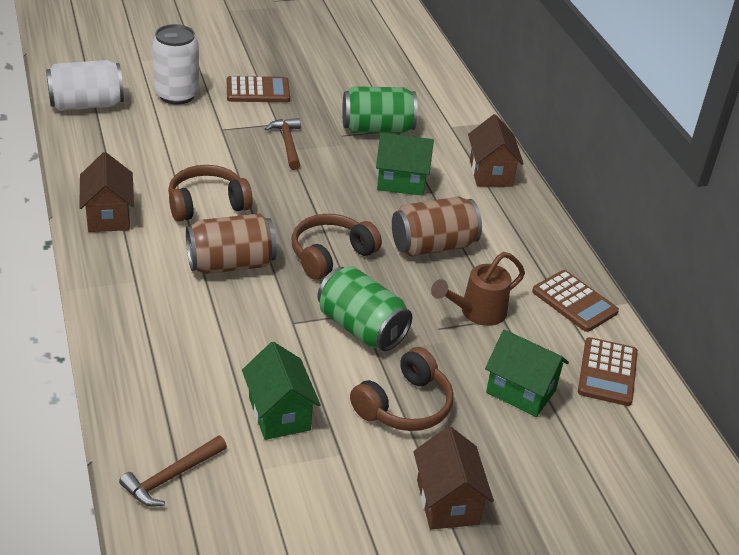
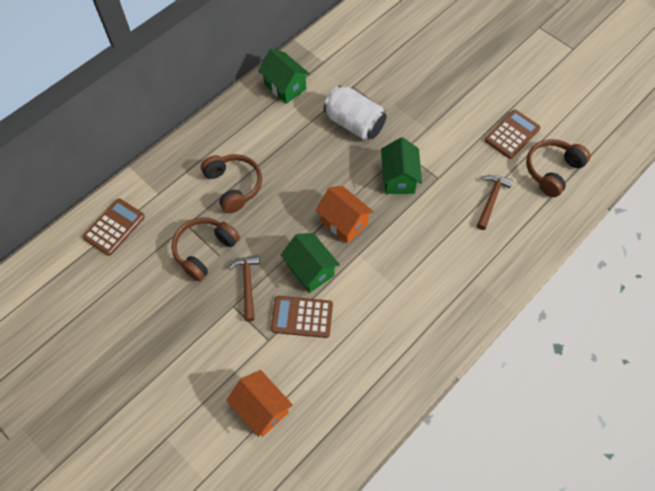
brown can: [186,213,277,274] [392,196,482,256] = 2 -> none = 0
brown house: [79,152,134,232] [413,426,494,529] [468,114,524,187] = 3 -> none = 0
brown watering can: [431,252,525,326] = 1 -> none = 0
green can: [317,266,412,351] [342,86,418,134] = 2 -> none = 0
orange house: none = 0 -> [226,370,293,437] [315,186,374,244] = 2
white can: [46,60,124,111] [152,24,199,105] = 2 -> [324,85,387,140] = 1

